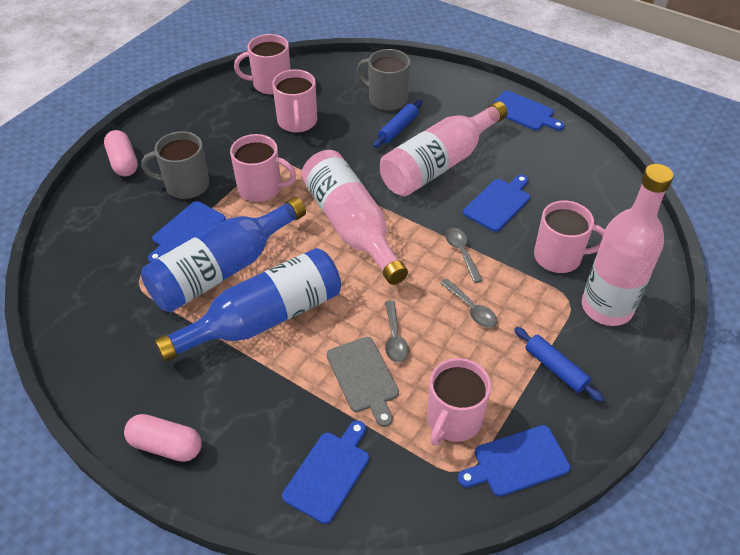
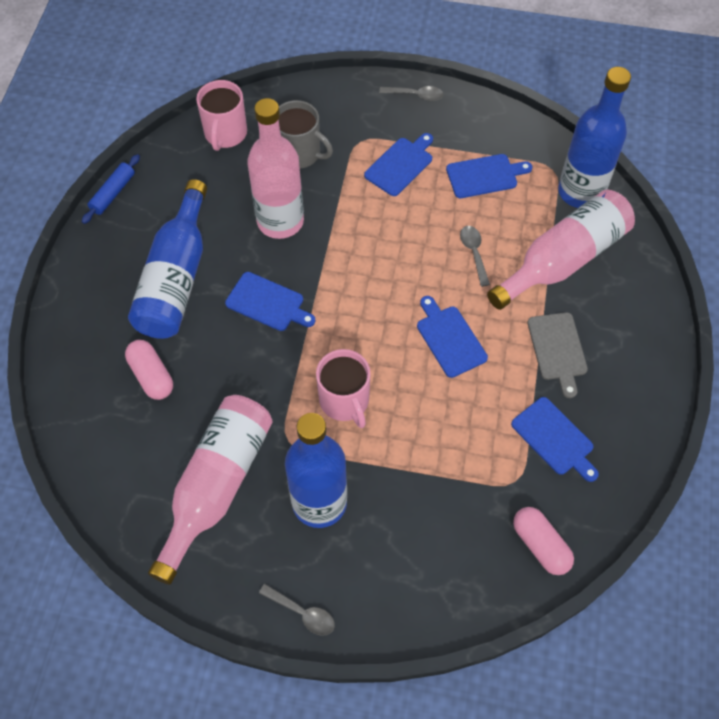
blue bottle: [141,197,306,312] [155,248,341,362] = 2 -> [128,179,207,339] [285,413,347,528] [558,67,631,208] = 3
blue rolling pin: [373,100,423,148] [514,327,604,402] = 2 -> [82,154,140,224] = 1
grey mug: [141,131,209,199] [357,49,410,111] = 2 -> [279,100,333,168] = 1
pink mug: [230,134,296,202] [234,34,291,95] [272,69,317,133] [427,358,491,446] [534,201,605,273] = 5 -> [196,80,247,151] [316,349,371,428] = 2

